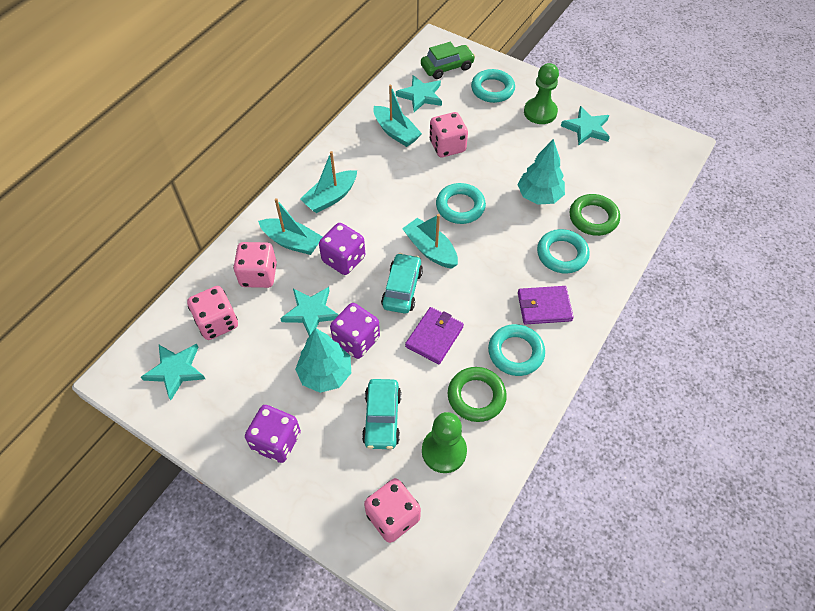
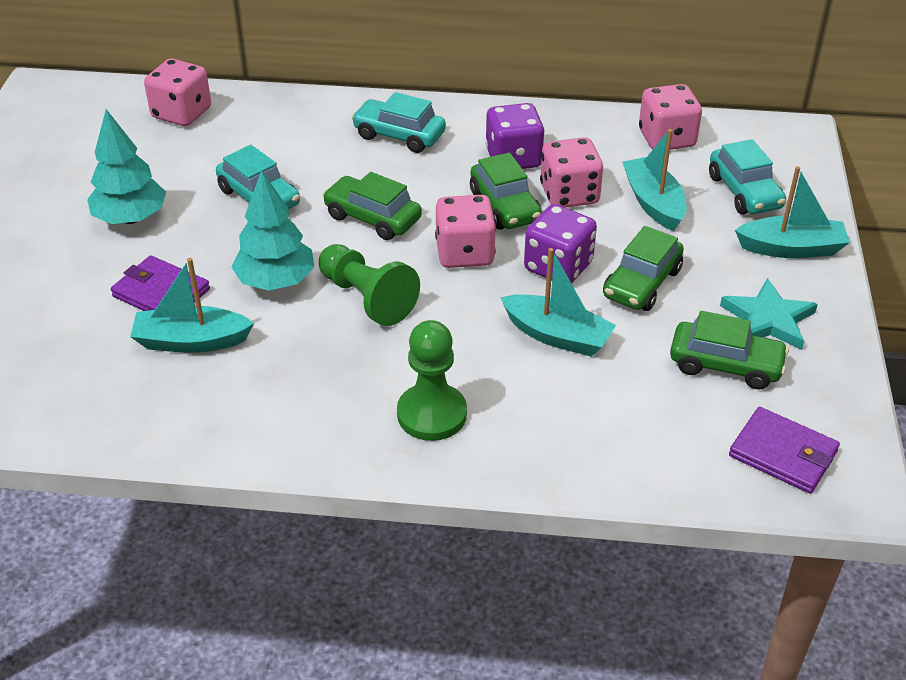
green car: [421,42,475,79] = 1 -> [322,172,422,240] [470,153,542,230] [603,226,684,311] [670,311,789,390] = 4
green ring: [448,367,507,422] [570,194,620,236] = 2 -> none = 0
purple dice: [245,405,301,463] [319,223,365,275] [330,303,380,359] = 3 -> [485,103,545,169] [524,204,597,284] = 2
turquoise car: [362,379,401,449] [381,253,423,313] = 2 -> [216,145,300,210] [351,92,446,153] [709,139,786,215] = 3
turquoise ring: [436,183,486,224] [471,69,515,103] [488,324,545,376] [537,229,590,273] = 4 -> none = 0
turquoise star: [141,344,205,400] [280,287,339,336] [396,75,442,112] [561,106,610,146] = 4 -> [720,278,818,350] = 1

